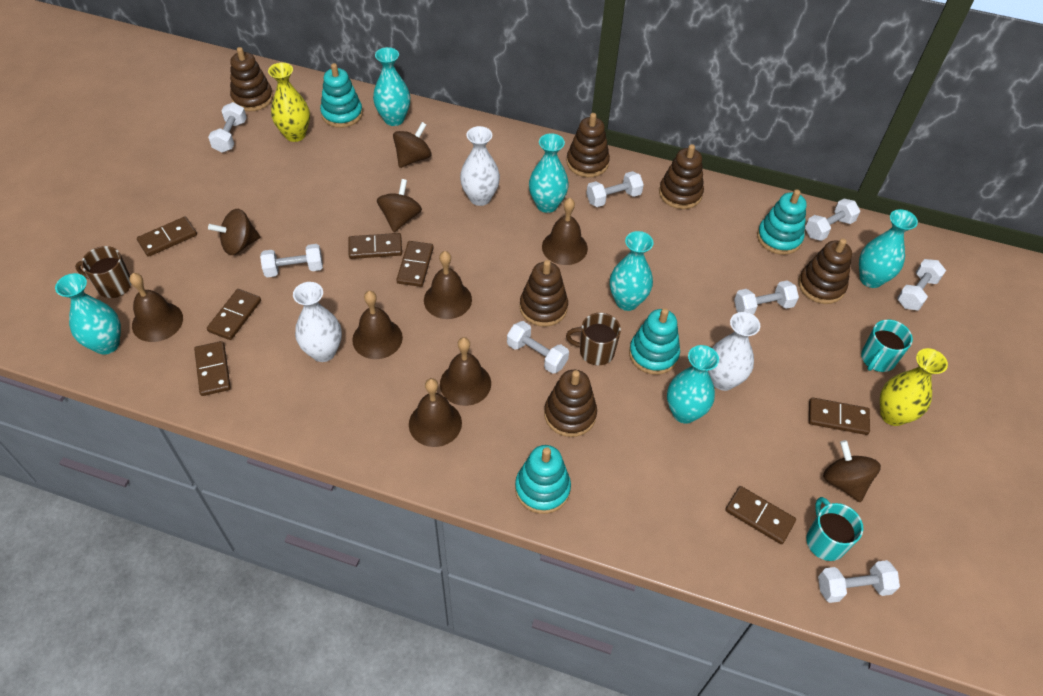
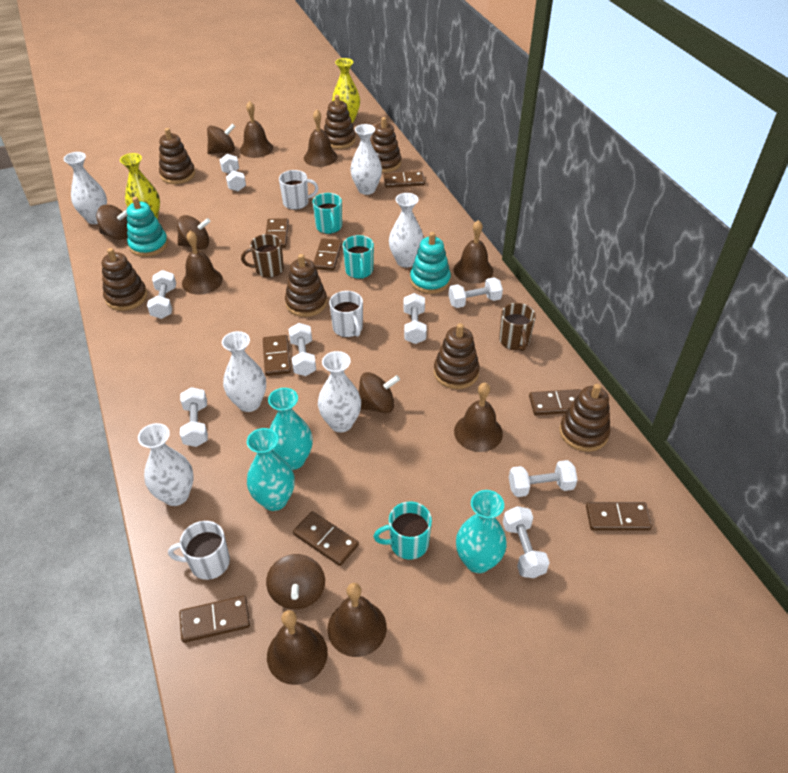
brown bell: [129,273,183,342] [352,291,403,359] [409,378,462,447] [424,251,472,319] [440,337,491,406] [542,198,588,265] = 6 -> [182,231,223,295] [240,101,273,158] [267,610,328,685] [304,110,337,167] [327,583,387,657] [454,220,493,284] [454,383,503,452] = 7
brown domino: [137,217,197,257] [194,341,231,396] [207,289,261,340] [349,233,402,259] [396,241,434,287] [725,486,796,544] [809,397,870,435] = 7 -> [179,595,250,643] [263,335,291,376] [266,218,289,248] [293,511,359,566] [313,238,342,271] [384,171,425,188] [529,389,581,415] [586,502,652,531] = 8
brown spinning top: [208,209,260,255] [377,179,422,232] [393,122,431,168] [823,440,881,502] = 4 -> [96,205,128,240] [177,215,211,250] [207,123,235,154] [266,554,325,609] [359,372,400,413] = 5
brown stacking toy: [230,47,273,111] [520,260,568,327] [544,370,597,437] [567,113,610,177] [659,144,704,209] [798,238,852,304] = 6 -> [102,248,147,311] [159,128,195,184] [285,254,327,317] [324,95,356,149] [371,117,401,173] [434,323,480,389] [560,384,610,452] = 7
turquoise mug: [806,497,863,561] [861,319,913,372] = 2 -> [313,193,342,234] [343,235,374,279] [373,502,432,560] = 3
turquoise stacking toy: [320,63,363,128] [515,445,571,514] [629,308,680,375] [757,190,807,255] = 4 -> [127,197,168,257] [410,232,451,294] = 2
turquoise vase: [55,273,121,355] [373,47,410,126] [529,133,569,213] [610,231,654,311] [667,345,719,424] [859,209,918,288] = 6 -> [247,428,294,511] [268,388,313,470] [456,490,507,573] = 3
white mug: none = 0 -> [168,521,230,580] [279,170,318,210] [329,291,363,337] = 3
white vase: [293,282,342,362] [460,126,500,206] [708,312,760,391] = 3 -> [64,152,107,224] [138,423,194,506] [222,331,266,412] [318,351,361,432] [350,124,382,195] [389,193,424,268] = 6

